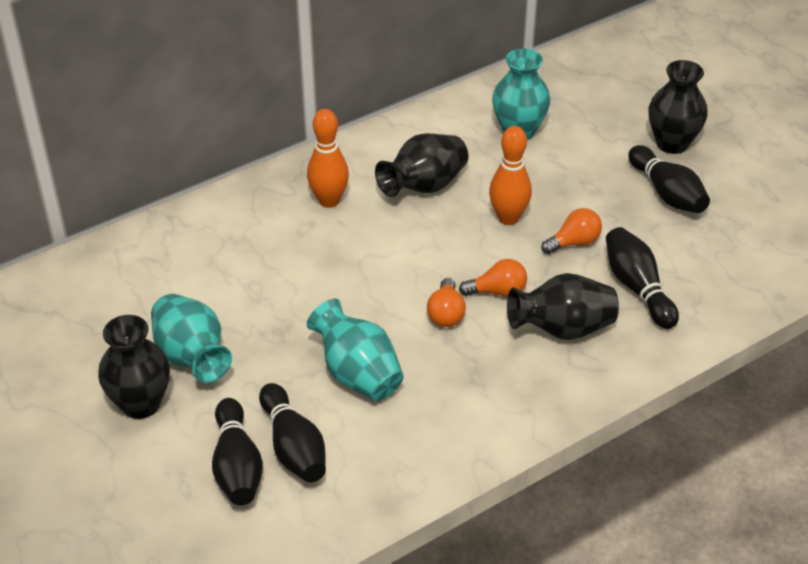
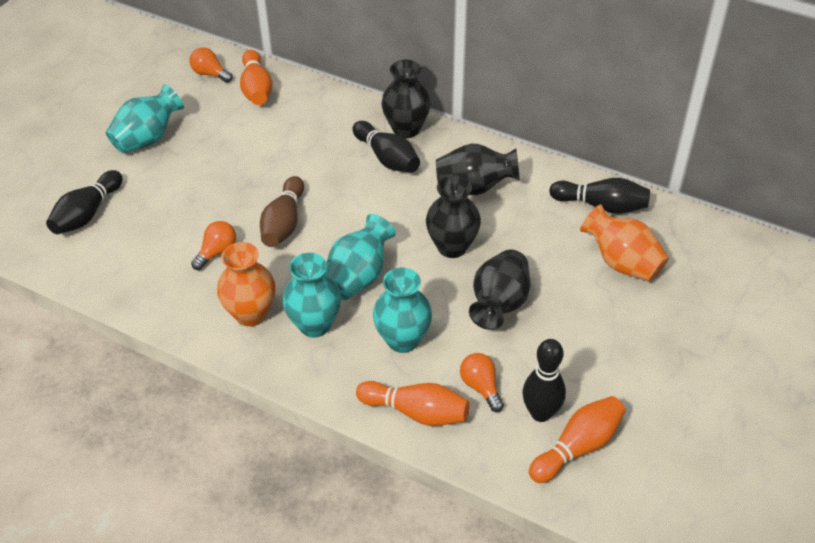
brown bowling pin: none = 0 -> [260,176,304,247] = 1
orange bowling pin: [307,109,349,208] [489,126,532,225] = 2 -> [240,50,273,105] [356,381,470,426] [529,396,626,483] = 3
orange vase: none = 0 -> [217,242,275,327] [580,204,669,282] = 2
turquoise vase: [151,294,232,383] [307,298,404,401] [492,48,550,140] = 3 -> [106,84,184,154] [283,253,341,337] [324,214,396,300] [373,267,432,353] = 4

